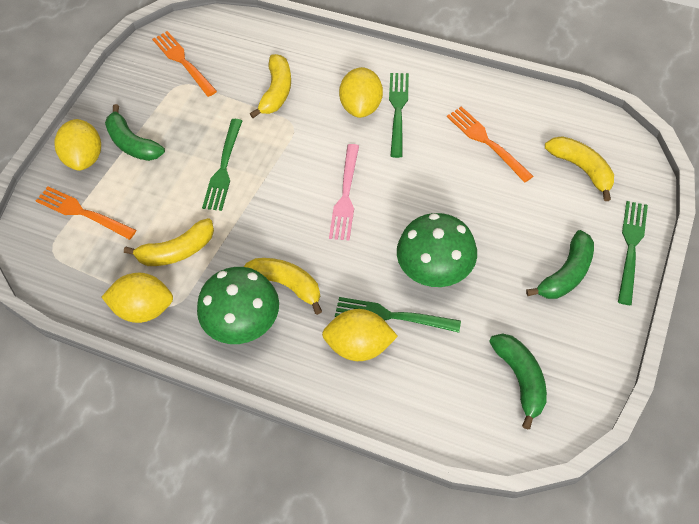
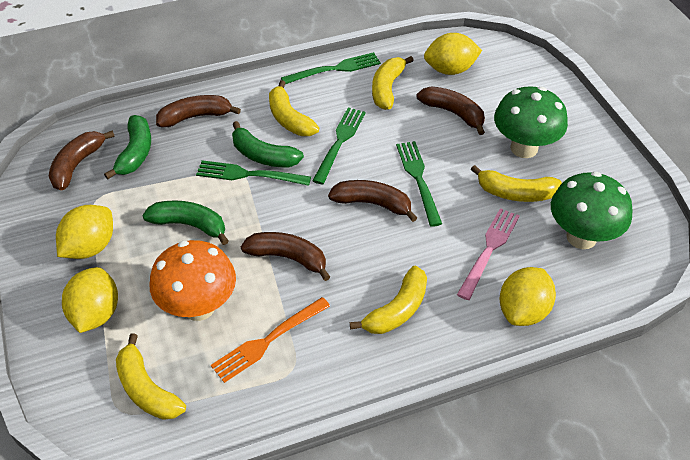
brown banana: none = 0 -> [49,130,115,191] [156,95,241,127] [241,232,330,281] [328,180,417,222] [416,86,485,135] = 5
orange fork: [36,186,136,240] [152,31,217,97] [447,106,533,182] = 3 -> [211,297,330,383] = 1
orange mushroom: none = 0 -> [150,240,236,321] = 1
yellow banana: [124,218,214,266] [244,258,322,315] [250,54,291,118] [545,136,614,201] = 4 -> [116,334,186,420] [269,80,319,136] [350,266,427,334] [372,56,414,110] [471,165,562,202] = 5

